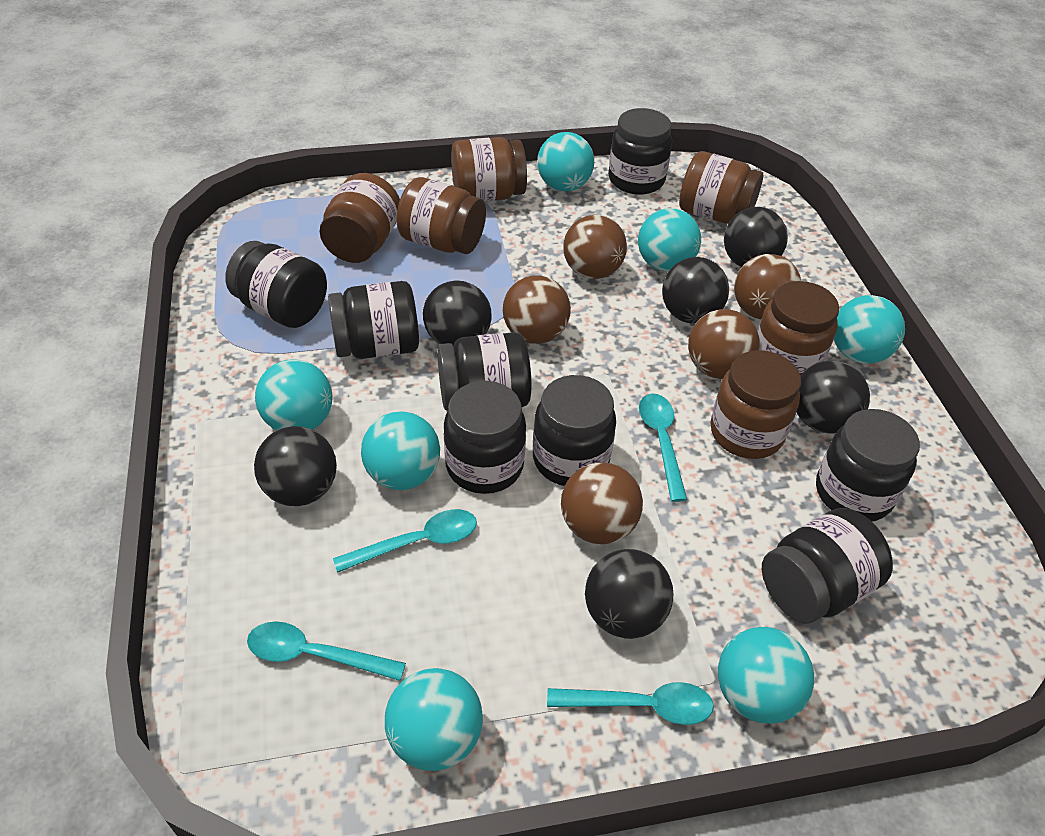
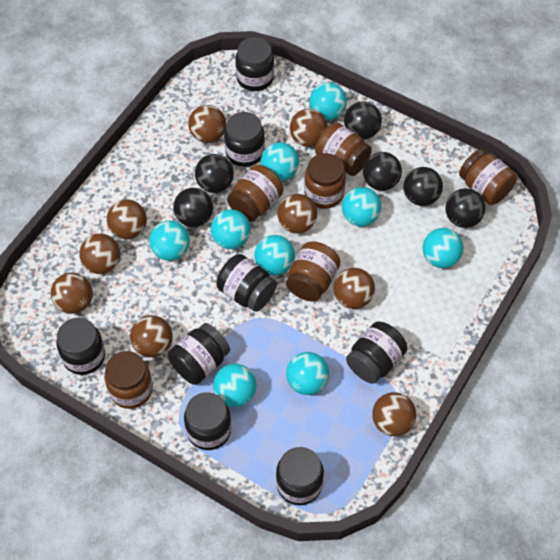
brown ball: [503,275,571,344] [561,462,643,544] [564,215,627,279] [688,309,760,379] [734,254,801,319] = 5 -> [51,272,93,314] [79,234,120,274] [107,199,147,239] [130,315,173,357] [188,105,226,143] [278,194,317,234] [290,109,328,147] [334,268,375,309] [372,392,416,436] = 9
turquoise ball: [255,359,332,430] [361,411,440,490] [385,668,483,771] [537,132,594,191] [638,208,701,272] [718,627,814,724] [834,295,905,364] = 7 -> [149,221,190,261] [211,209,251,249] [213,364,257,407] [254,235,295,275] [261,142,299,181] [286,352,329,395] [309,82,347,120] [342,187,381,227] [423,228,463,268] = 9
turquoise spoon: [247,621,406,681] [333,509,477,573] [547,682,714,725] [639,394,687,502] = 4 -> none = 0

